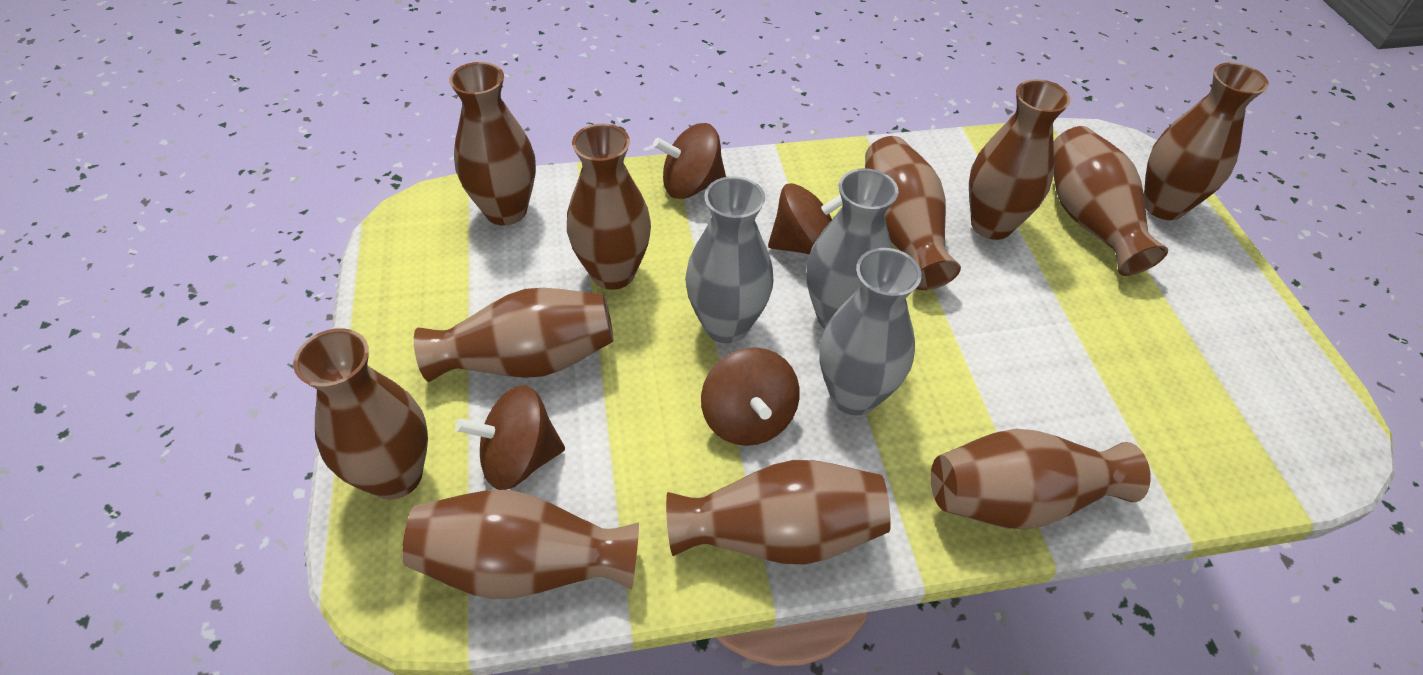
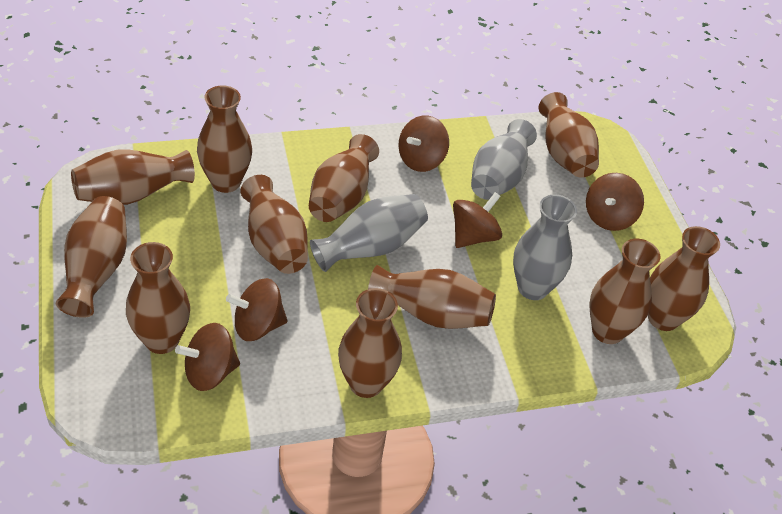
brown spinning top: [455,385,565,490] [653,123,726,199] [701,347,800,446] [768,183,843,255] = 4 -> [175,323,240,391] [226,278,287,341] [398,115,449,172] [453,192,502,248] [586,173,644,231] = 5

